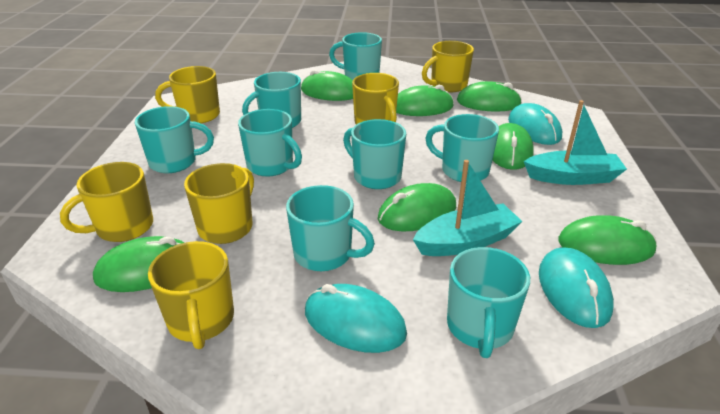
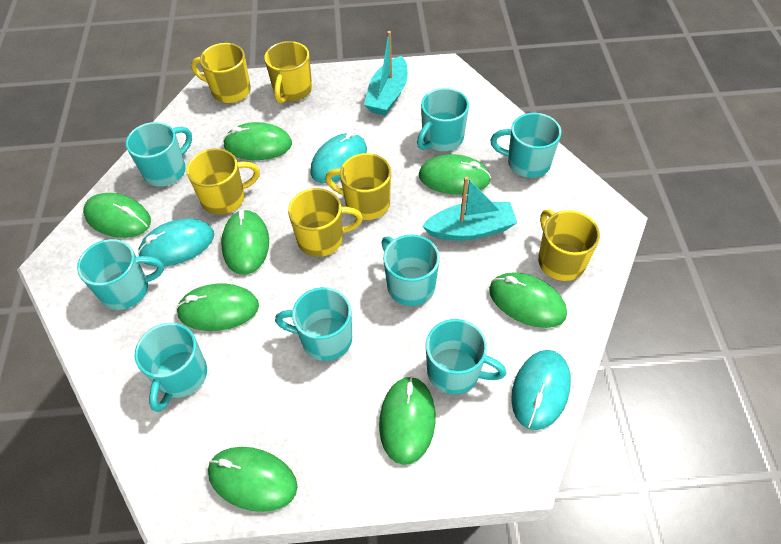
green mouse: [93,236,184,292] [301,70,353,101] [378,183,456,231] [396,85,454,116] [457,81,522,112] [493,123,534,170] [558,215,657,265] = 7 -> [83,193,151,238] [176,284,259,331] [208,447,297,512] [221,209,269,275] [223,122,292,160] [379,376,436,465] [419,154,491,195] [489,272,567,328] = 8

